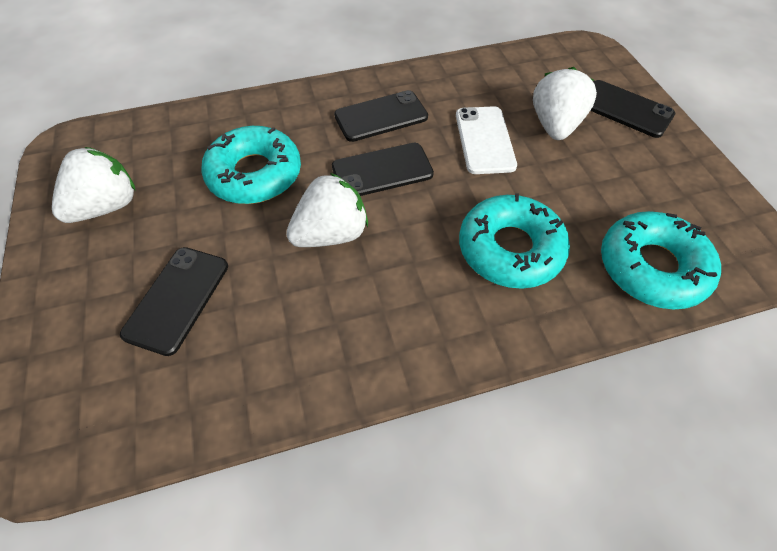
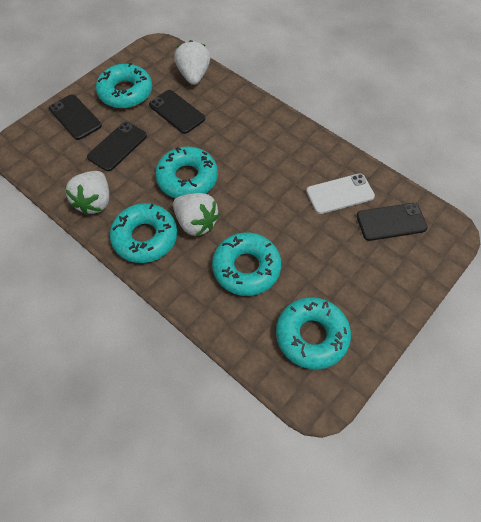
turquoise donut: [201,126,301,204] [459,193,570,289] [601,211,721,310] = 3 -> [96,63,152,108] [110,203,177,263] [155,147,218,198] [212,232,281,296] [276,297,351,370] = 5

